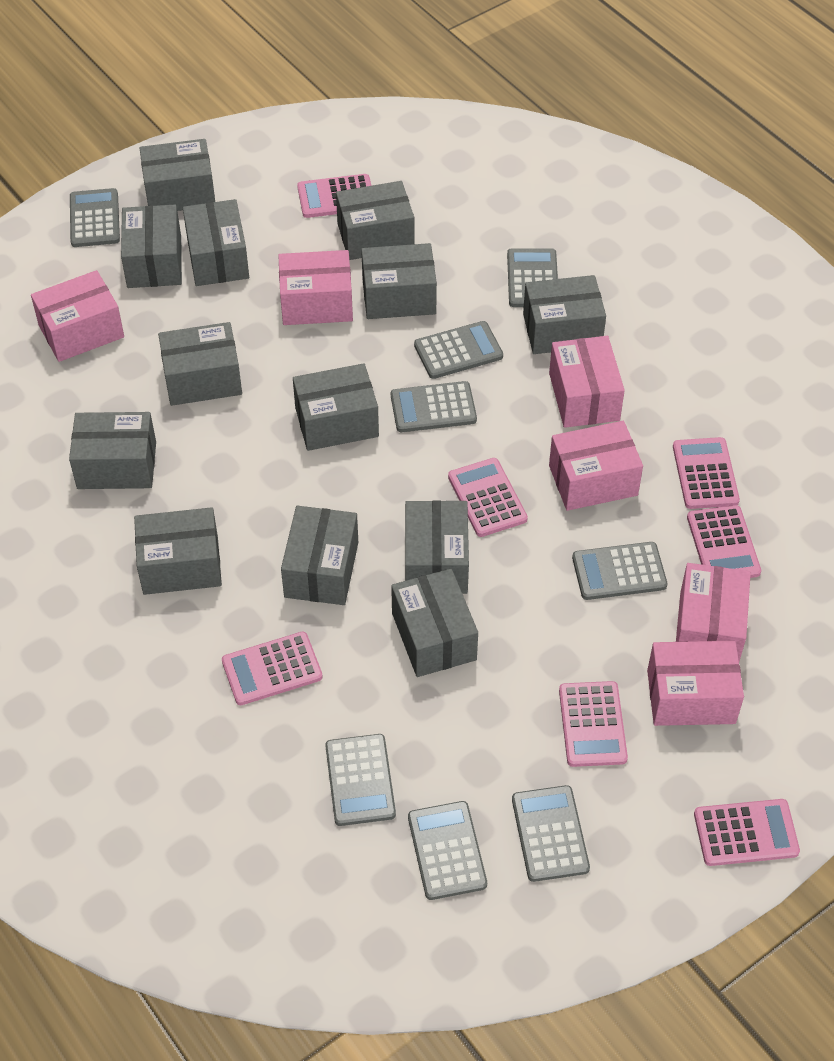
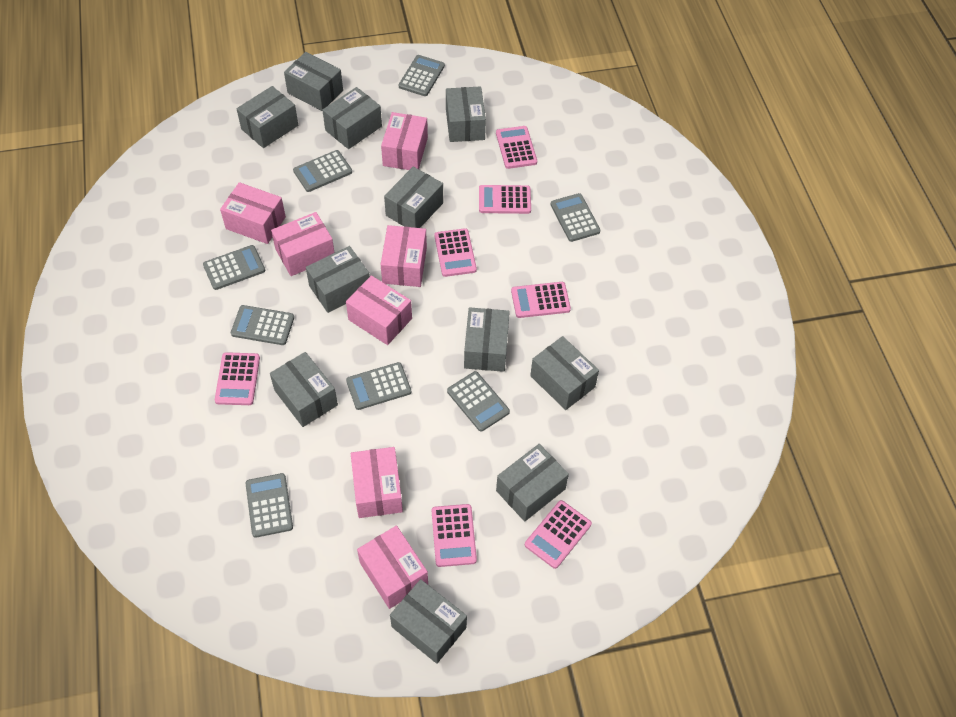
grey box: [69,412,156,489] [121,205,182,288] [134,507,222,595] [140,139,215,211] [158,322,242,406] [183,199,249,286] [281,506,358,605] [293,363,379,451] [336,181,414,260] [361,243,437,319] [391,568,478,677] [405,500,469,594] [523,275,606,354] = 13 -> [236,86,298,148] [270,352,338,427] [284,52,343,111] [306,246,370,313] [322,87,382,149] [384,167,443,228] [390,579,467,664] [446,86,486,142] [464,307,510,372] [496,444,569,522] [530,336,599,410] = 11
pink box: [31,270,124,362] [278,250,353,325] [549,336,625,428] [549,421,643,511] [647,641,744,726] [676,563,751,662] = 6 -> [220,182,286,244] [271,212,335,276] [346,275,412,345] [351,447,403,518] [357,526,428,609] [380,225,427,287] [381,112,428,170] = 7

